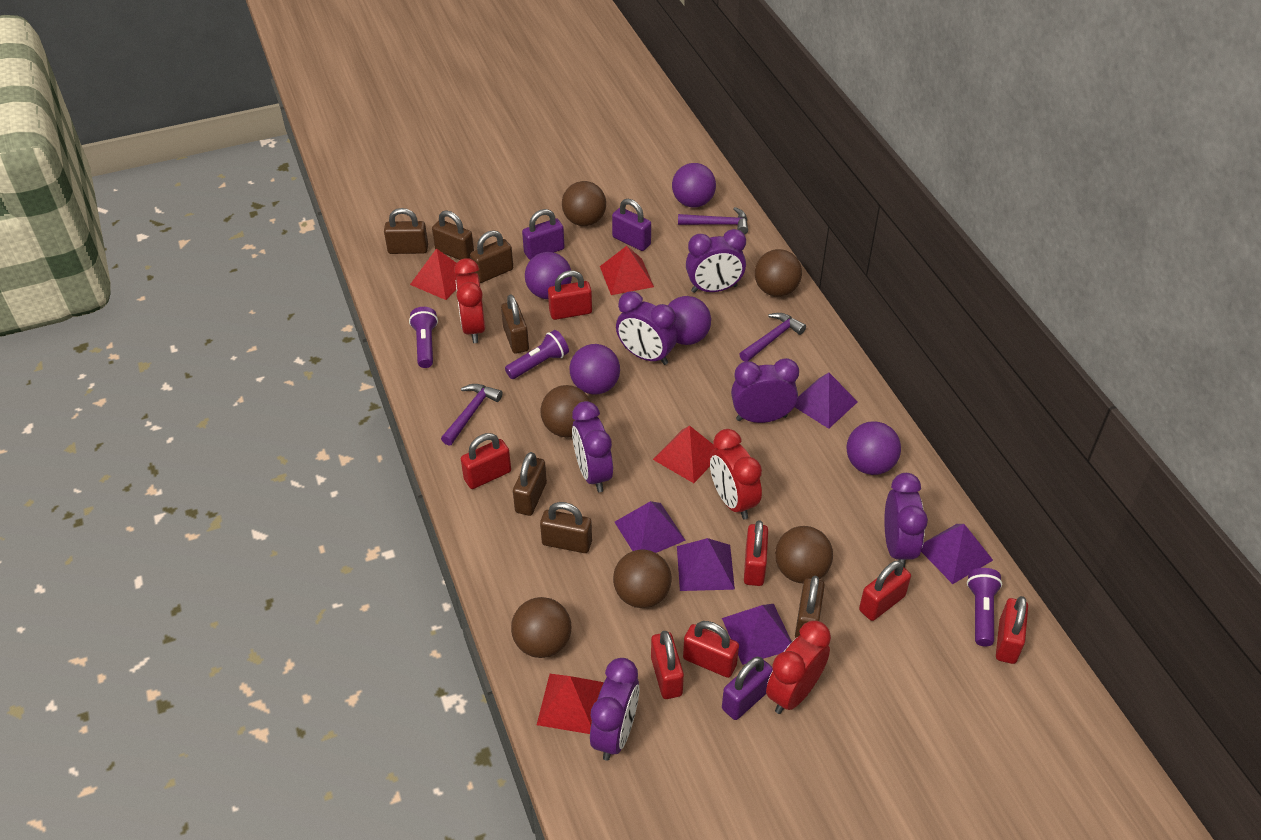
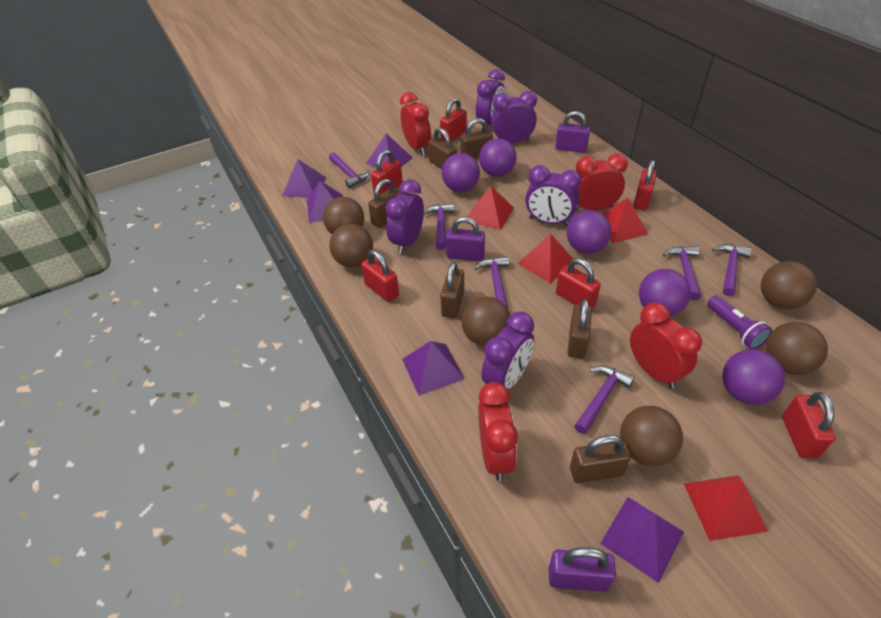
brown padlock: [384,208,428,254] [432,210,474,260] [470,230,513,283] [501,295,529,354] [513,452,547,516] [540,502,592,553] [795,576,825,638] = 7 -> [368,179,401,228] [428,128,457,169] [440,262,464,318] [460,118,493,159] [567,299,592,359] [570,435,631,483] = 6
purple clock: [572,401,613,492] [590,658,639,761] [616,291,677,365] [686,229,746,293] [731,358,799,423] [884,473,928,568] = 6 -> [385,180,424,254] [476,69,505,130] [481,311,534,390] [491,91,537,143] [525,165,581,226] = 5
purple flashlight: [409,307,438,368] [505,330,569,379] [967,568,1002,646] = 3 -> [707,295,772,350] = 1
purple hammer: [441,384,502,446] [678,207,748,235] [739,313,806,362] = 3 -> [329,152,370,188] [424,203,454,250] [475,256,509,308] [574,365,635,434] [663,246,701,300] [712,244,752,296] = 6
red clock: [454,258,485,343] [710,429,762,520] [766,621,831,714] = 3 -> [400,92,431,155] [478,382,518,481] [576,154,628,211] [630,303,702,389] = 4
red padlock: [461,433,511,489] [548,271,592,320] [651,631,684,699] [683,621,739,678] [744,520,768,586] [859,560,911,621] [996,596,1028,664] = 7 -> [361,250,399,302] [371,150,403,195] [440,98,467,142] [556,258,601,309] [633,160,657,210] [782,392,836,458] = 6

